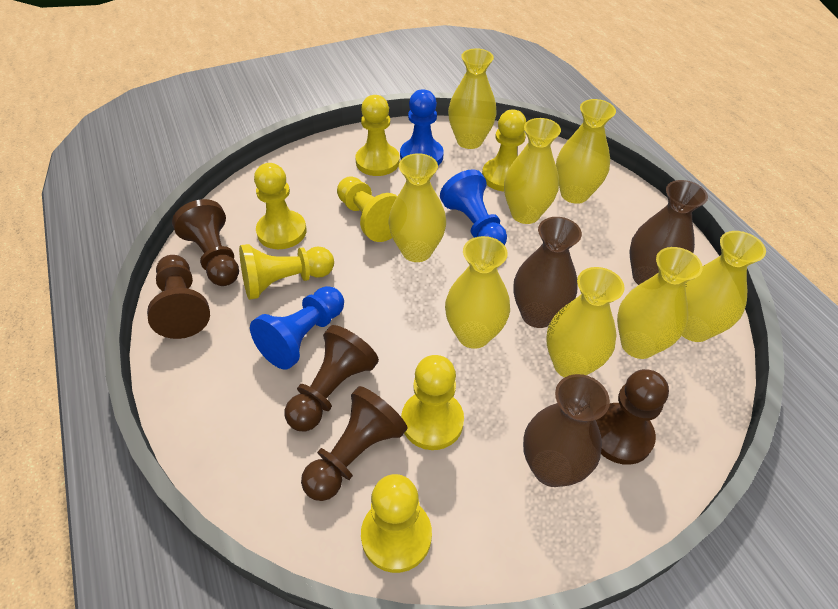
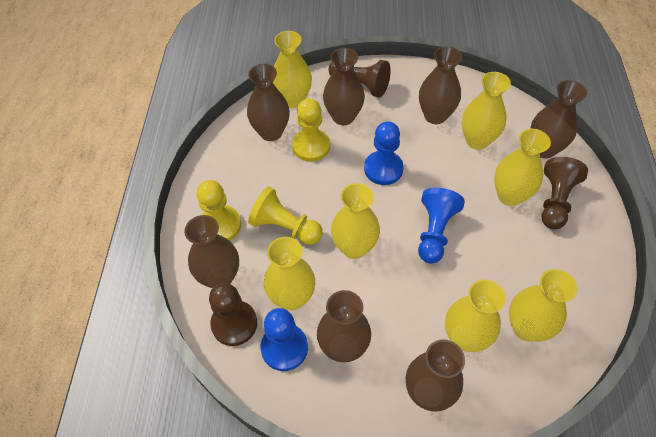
brown pawn: [147,255,210,339] [172,199,239,286] [285,325,379,432] [301,386,407,501] [596,369,669,465] = 5 -> [209,283,257,346] [329,60,391,97] [542,157,588,229] = 3
brown vase: [513,217,582,328] [523,374,610,487] [629,180,708,285] = 3 -> [184,215,239,288] [247,64,290,141] [317,290,371,363] [323,48,365,125] [406,340,465,411] [419,46,462,124] [530,80,587,159] = 7
yellow pawn: [239,244,334,300] [254,163,306,249] [337,176,397,242] [355,95,400,176] [361,474,432,573] [401,355,464,450] [482,110,526,192] = 7 -> [197,180,241,241] [248,186,323,245] [292,98,330,162] = 3
yellow vase: [388,153,446,262] [445,236,510,349] [448,48,497,149] [504,118,561,224] [546,267,625,378] [556,99,616,204] [617,247,703,359] [682,231,766,342] = 8 -> [264,237,315,310] [273,31,312,108] [331,183,380,259] [445,279,506,352] [462,72,511,150] [494,129,551,206] [509,269,578,342] = 7

